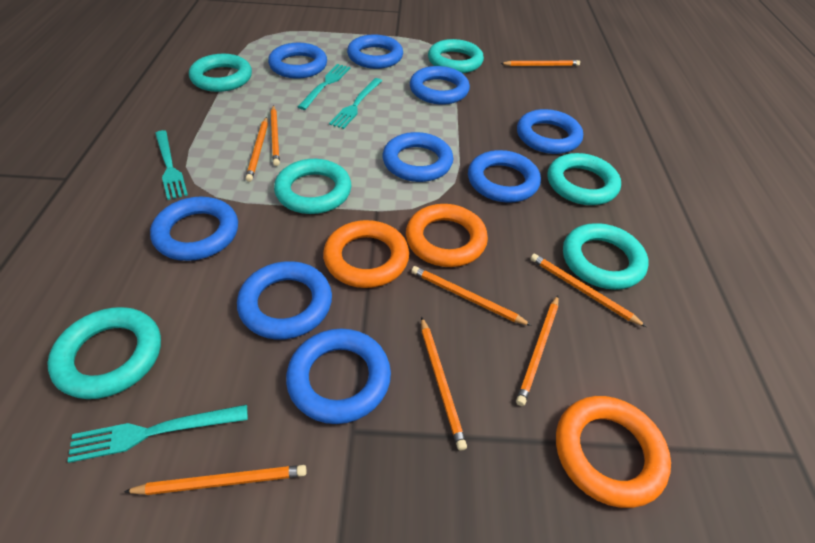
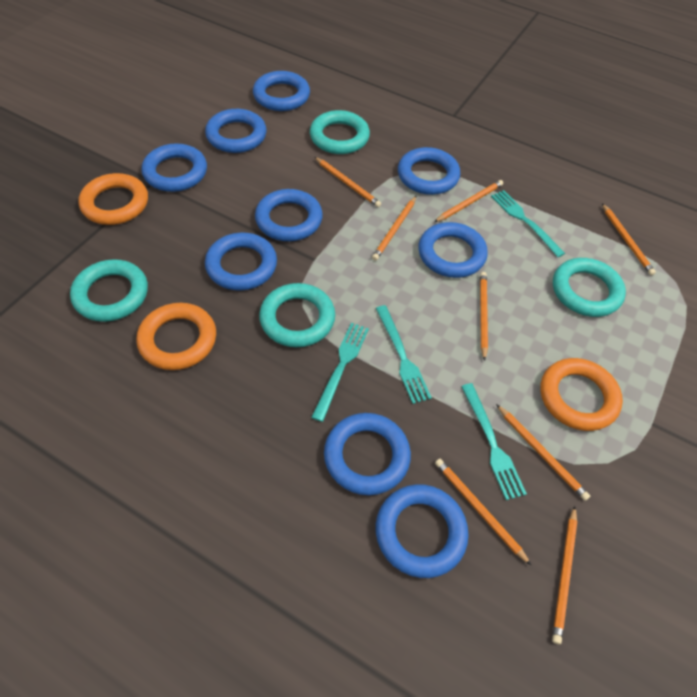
turquoise ring: [47,307,161,399] [189,54,252,92] [274,159,351,214] [428,39,484,73] [548,153,621,205] [563,223,649,290] = 6 -> [70,259,148,322] [259,283,335,347] [310,110,370,154] [553,258,626,317] = 4

